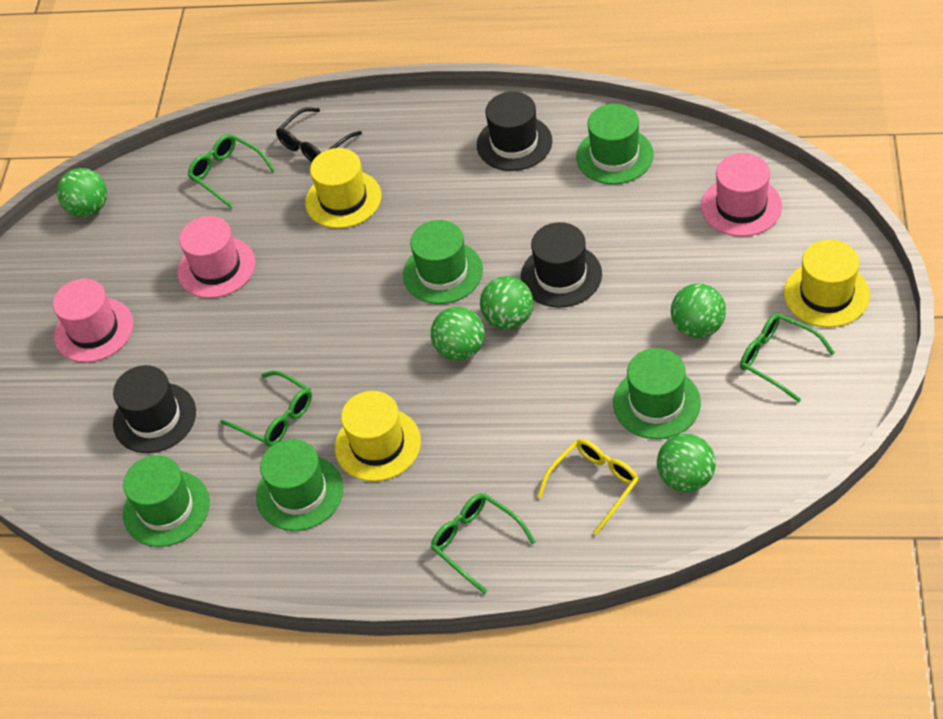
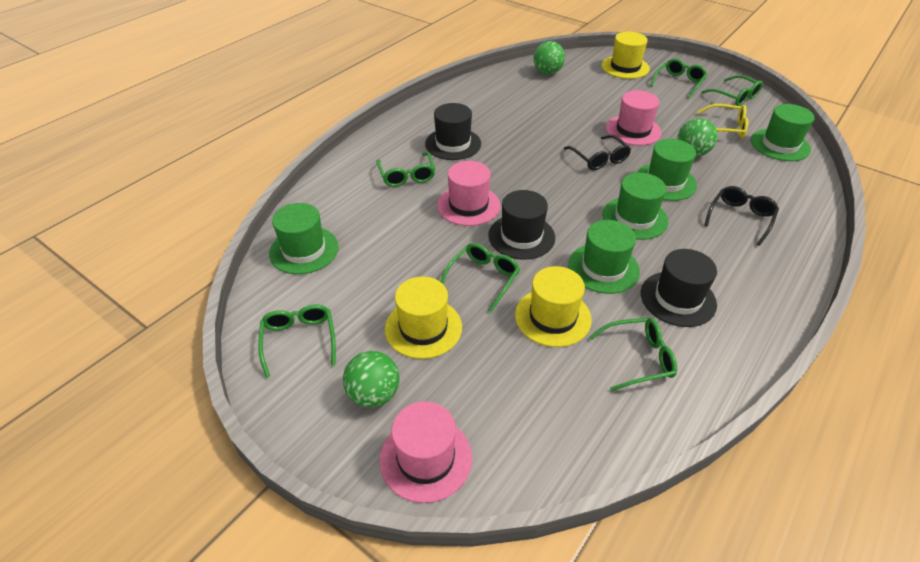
black glasses: [276,107,362,162] = 1 -> [564,135,631,170] [704,186,779,246] = 2
green ball: [57,168,107,217] [431,307,485,361] [480,276,533,330] [657,434,716,492] [671,283,726,338] = 5 -> [343,351,400,408] [534,41,565,74] [678,118,718,156] = 3
green glasses: [188,134,275,209] [220,371,312,447] [431,493,536,594] [740,313,835,402] = 4 -> [258,304,336,378] [376,152,435,187] [441,243,520,313] [589,318,677,391] [650,58,708,98] [701,75,763,106] = 6

